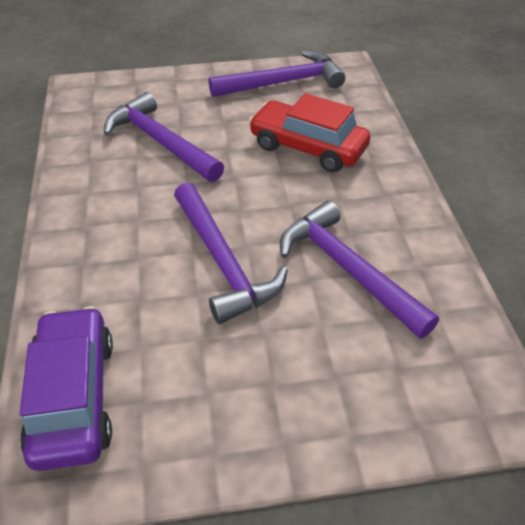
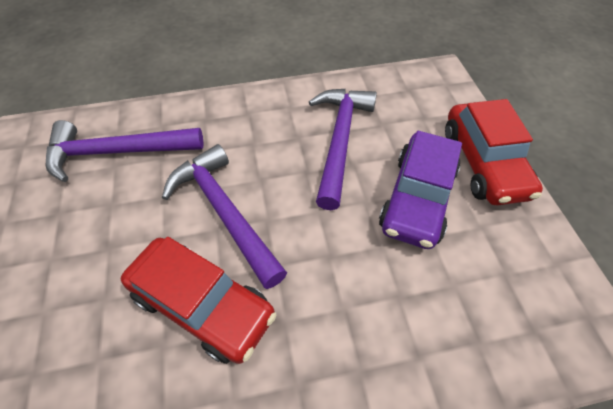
purple hammer: [104,92,224,182] [174,182,288,324] [209,50,345,97] [280,201,439,339] = 4 -> [46,120,203,182] [162,144,287,289] [309,89,377,210] = 3
red car: [248,93,370,173] = 1 -> [121,237,277,364] [445,99,543,206] = 2

